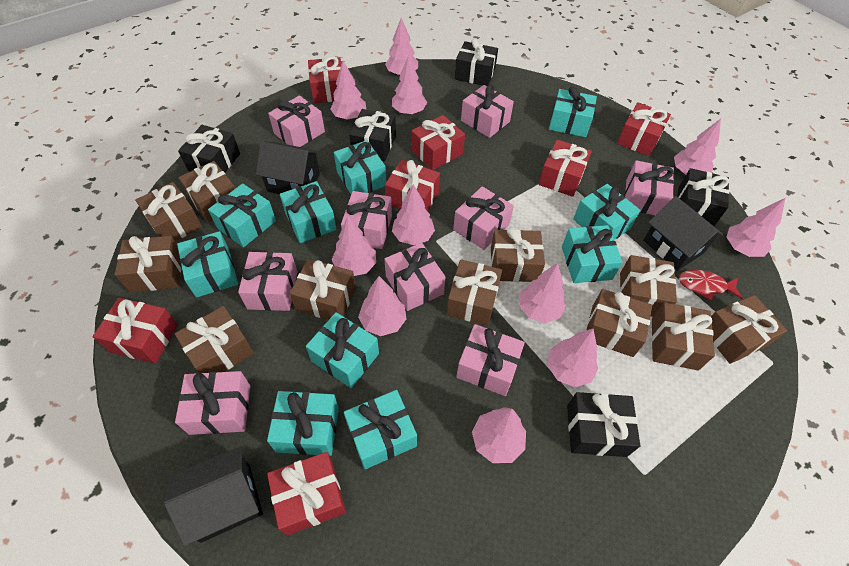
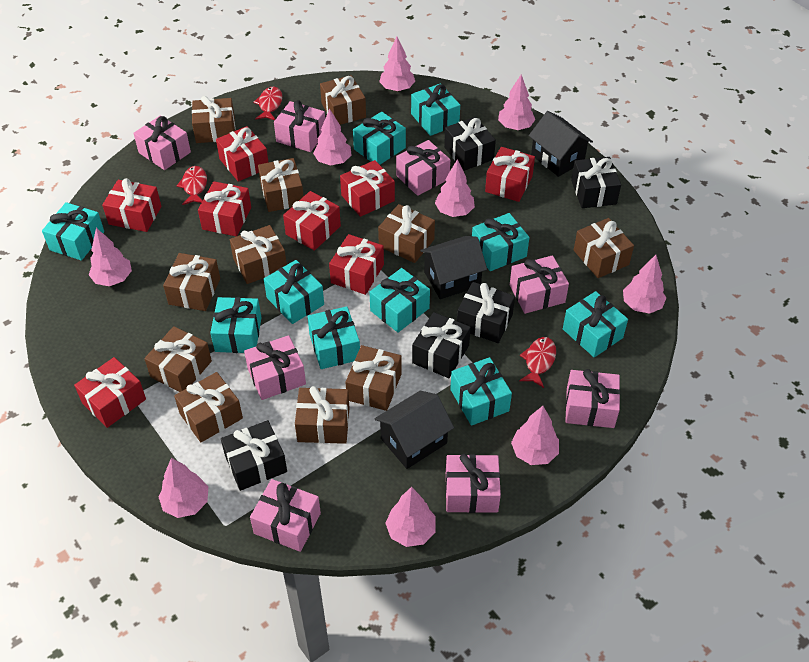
pink gift: [175,371,251,435] [238,252,297,311] [268,95,325,147] [341,191,392,249] [384,243,446,311] [453,186,514,250] [456,324,525,396] [461,85,514,138] [625,160,674,215] = 9 -> [133,115,191,170] [244,335,306,400] [250,479,321,552] [274,100,325,152] [396,140,450,196] [445,454,501,513] [510,255,569,314] [565,369,620,428] = 8
pink tree: [330,61,367,120] [332,216,376,276] [358,276,406,336] [385,18,418,76] [392,56,427,115] [392,184,435,245] [472,407,526,463] [519,263,566,323] [547,329,598,387] [674,119,721,175] [726,198,786,257] = 11 -> [89,228,132,286] [158,458,208,518] [313,109,351,165] [379,37,415,92] [385,487,436,547] [435,159,475,217] [498,74,535,130] [511,406,559,465] [623,255,666,314] = 9
red fish: [678,270,743,301] = 1 -> [177,166,207,205] [253,86,282,120] [519,337,556,388] = 3
red gift: [93,298,178,364] [267,452,346,536] [308,56,341,103] [385,160,440,211] [412,115,465,170] [539,140,592,197] [617,102,671,156] = 7 -> [74,357,146,428] [102,178,161,232] [198,181,251,236] [216,126,269,182] [283,191,341,251] [329,234,384,295] [340,160,395,217] [485,147,535,202] = 8

